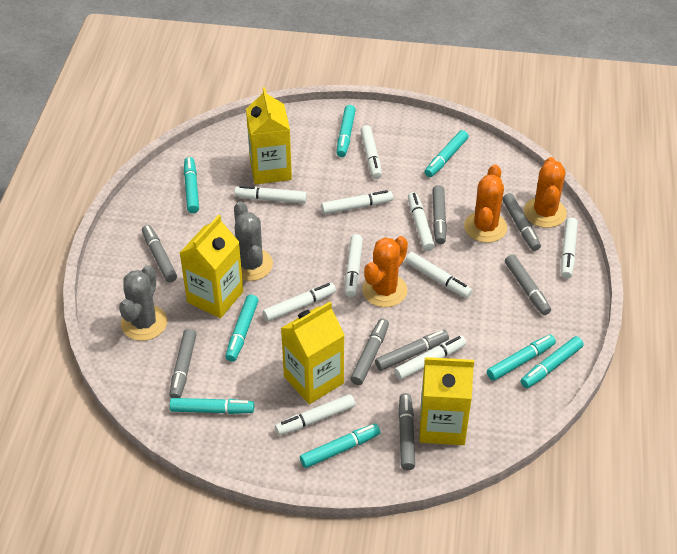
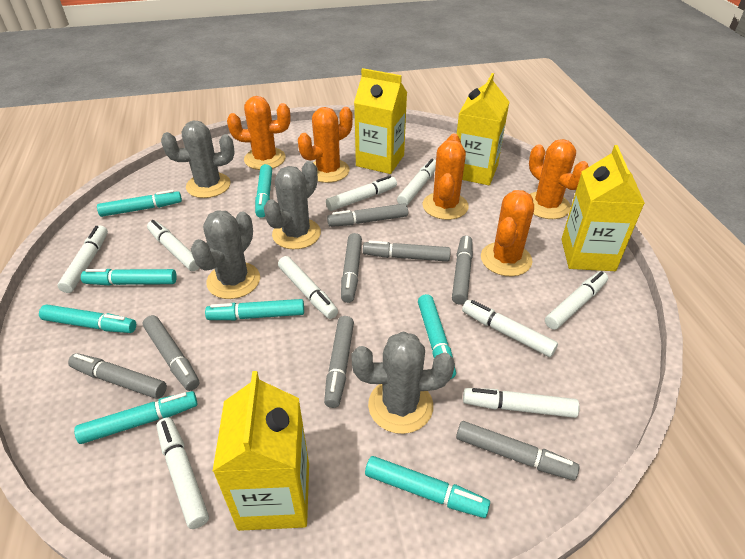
grey cactus: [119,265,167,341] [234,202,273,281] = 2 -> [161,121,235,198] [191,210,260,299] [264,161,321,249] [351,332,455,434] = 4
orange cactus: [362,236,408,307] [464,164,507,243] [524,157,567,228] = 3 -> [227,96,290,170] [298,107,353,183] [423,134,469,220] [481,190,534,276] [529,139,589,219] = 5
white marker: [235,185,307,204] [263,283,336,322] [275,394,355,435] [321,190,393,214] [345,234,363,297] [360,125,382,179] [394,335,466,380] [406,252,472,298] [408,192,435,251] [561,218,578,278] = 10 -> [58,226,108,293] [147,220,199,271] [156,418,209,529] [278,256,338,319] [326,176,397,211] [397,159,436,205] [462,300,558,357] [463,388,580,418] [545,271,608,330] = 9

